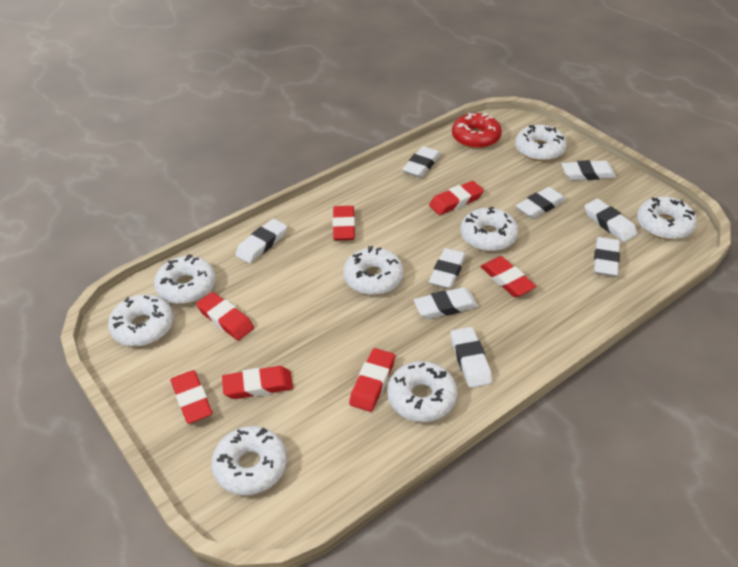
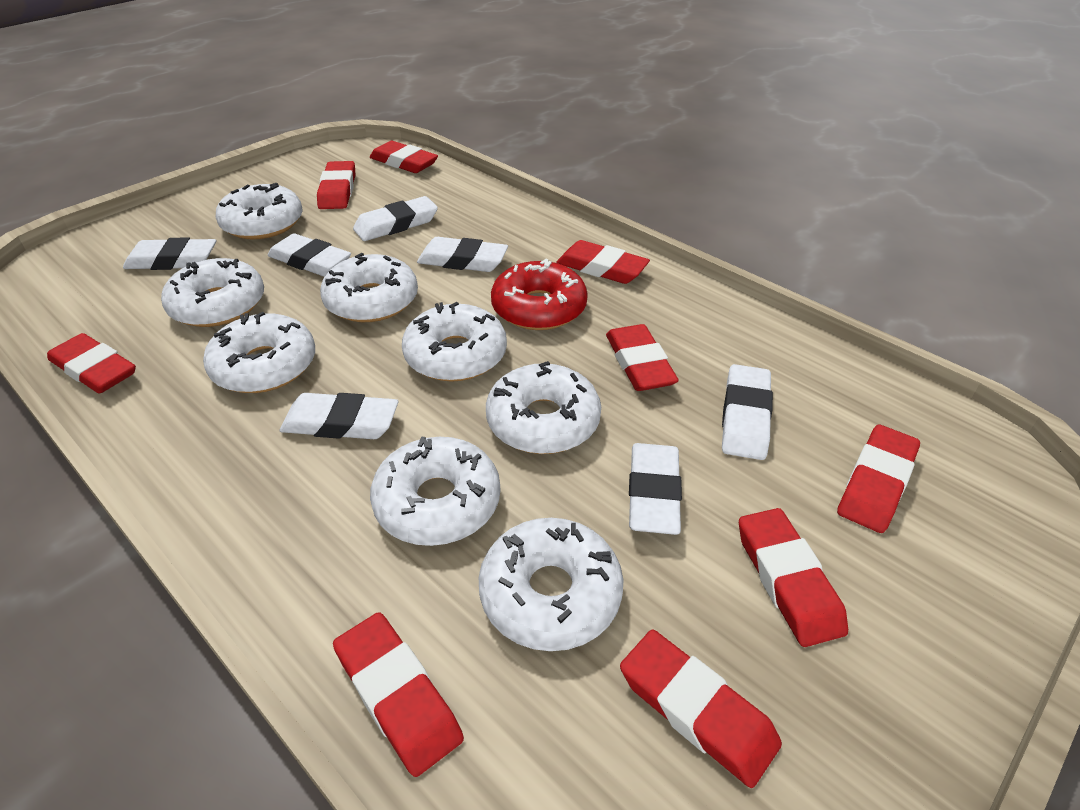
red eraser: [171,370,212,424] [196,292,254,340] [222,366,293,399] [333,206,355,241] [349,348,395,412] [429,181,484,215] [480,256,536,297] = 7 -> [47,333,136,394] [317,161,356,209] [333,612,464,777] [370,141,438,173] [556,240,650,284] [606,324,679,391] [620,629,782,788] [739,508,848,647] [837,425,920,533] = 9
white eraser: [235,219,287,263] [402,146,441,178] [414,287,478,319] [429,248,466,289] [451,327,492,388] [516,187,566,219] [562,160,616,180] [584,199,638,242] [594,237,620,277] = 9 -> [123,238,216,270] [268,233,351,277] [280,393,398,439] [353,196,438,241] [417,237,508,272] [629,443,682,535] [722,364,773,460] = 7

